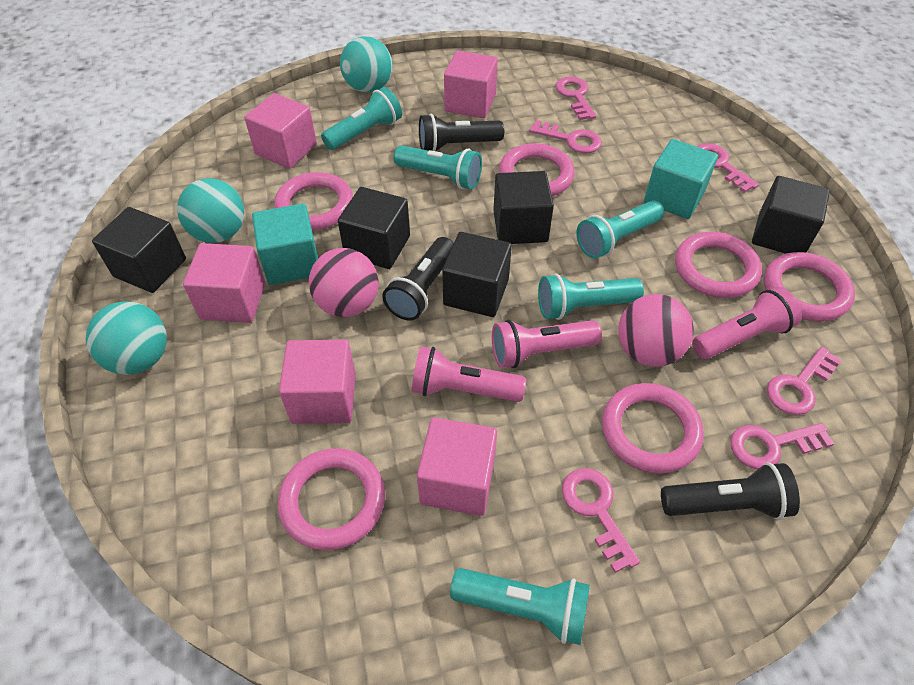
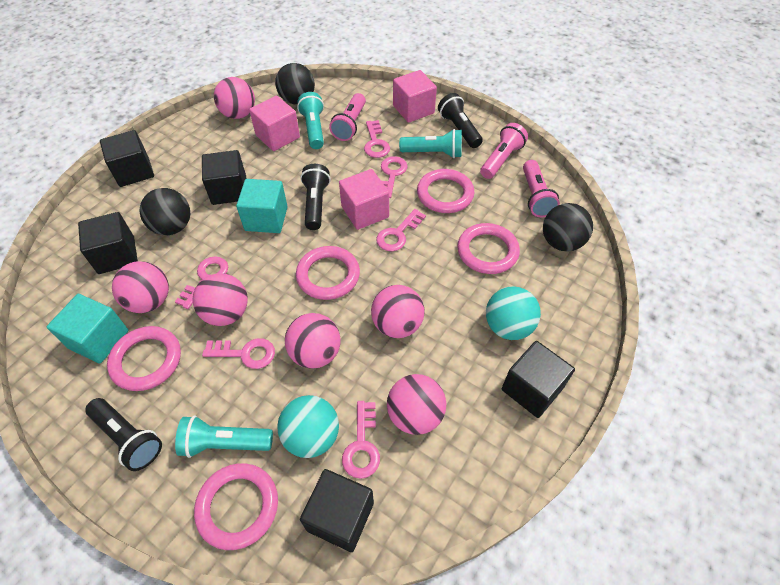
black ball: none = 0 -> [140,188,190,235] [275,63,315,104] [543,203,593,251] = 3
pink ball: [309,248,379,317] [618,294,694,367] = 2 -> [112,261,169,313] [192,273,248,326] [214,77,255,119] [285,313,341,369] [371,285,424,338] [387,374,446,435] = 6
pink cube: [183,243,265,323] [244,93,317,169] [279,340,356,424] [417,417,497,516] [444,50,498,118] = 5 -> [249,96,300,151] [339,169,389,230] [393,70,437,123] = 3
pink ring: [274,172,353,231] [278,448,385,550] [499,143,575,196] [602,383,704,474] [675,232,762,298] [764,252,855,322] = 6 -> [107,326,181,391] [194,463,278,550] [296,246,360,300] [417,169,474,213] [457,223,520,274] = 5
turquoise ball: [86,301,167,375] [177,178,244,243] [340,36,393,93] = 3 -> [277,395,339,458] [486,286,541,340] = 2
turquoise flashlight: [321,87,402,150] [394,145,482,189] [450,568,590,645] [538,273,644,320] [576,200,664,259] = 5 -> [175,415,273,458] [297,92,324,149] [399,129,462,158] = 3

